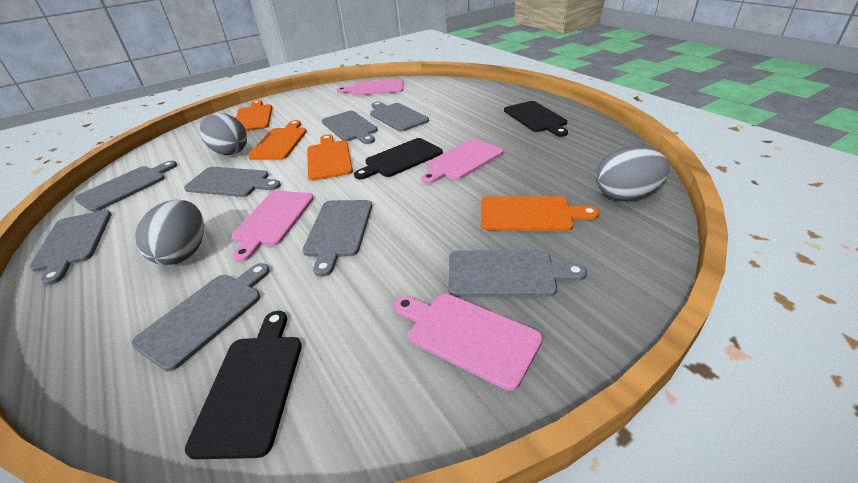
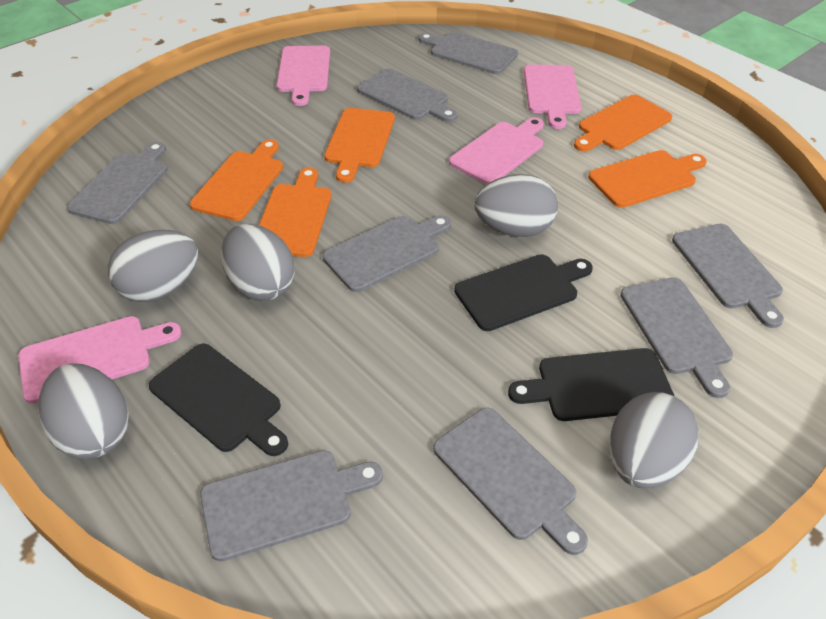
grey egg: [135,200,204,265] [200,113,247,155] [596,147,670,200] = 3 -> [38,363,129,459] [108,230,198,302] [221,224,295,301] [474,174,558,237] [609,392,699,488] = 5
orange cutting board: [236,100,272,131] [248,120,307,160] [307,134,353,180] [481,196,599,231] = 4 -> [190,139,283,221] [259,168,332,257] [324,108,395,183] [574,95,672,152] [588,150,707,208] = 5

